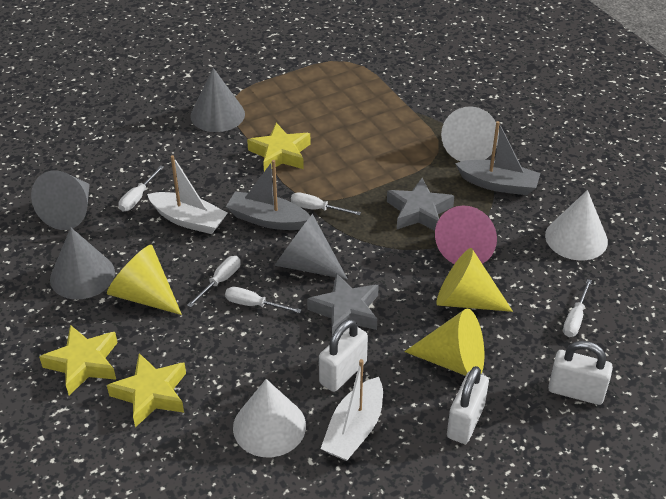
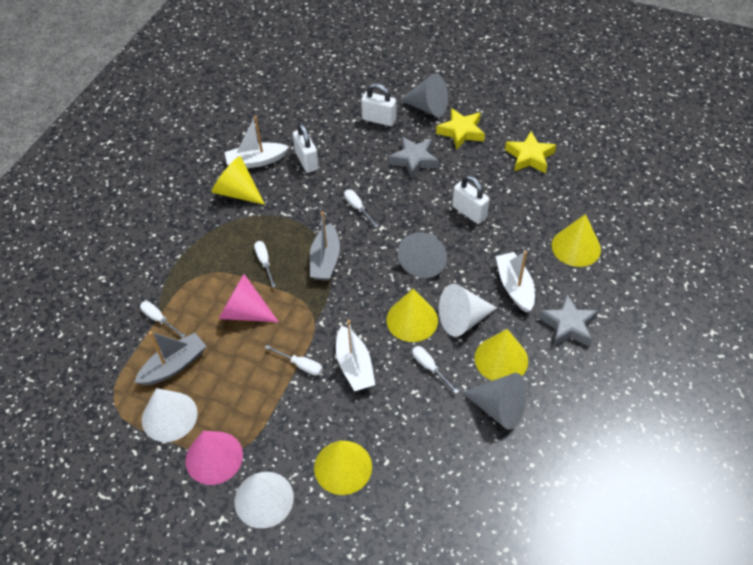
grey cone: [31,170,90,230] [50,227,115,300] [190,68,245,132] [275,214,348,280] = 4 -> [398,232,447,278] [400,73,448,117] [462,373,526,430] = 3
pink cone: [435,205,497,264] = 1 -> [185,431,243,485] [219,274,279,322] = 2
white boat: [147,155,228,234] [321,359,383,461] = 2 -> [225,116,289,168] [336,320,375,391] [496,251,535,313] = 3
yellow cone: [107,245,182,315] [404,309,485,376] [436,248,513,312] = 3 -> [212,156,265,205] [314,441,372,495] [386,289,438,342] [474,329,528,381] [552,214,601,267] = 5
yellow star: [39,325,118,395] [107,353,186,427] [247,123,311,171] = 3 -> [436,108,485,150] [505,131,556,173] = 2

